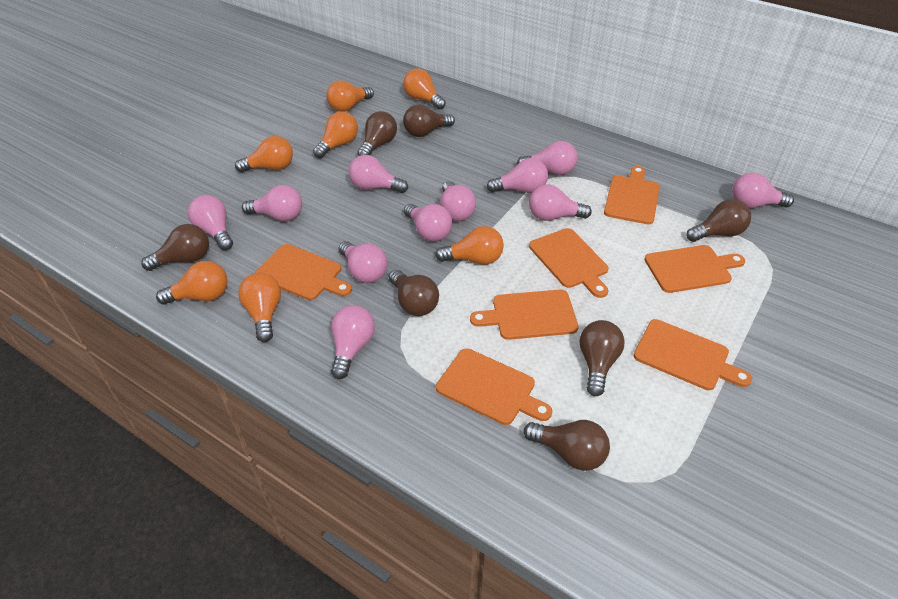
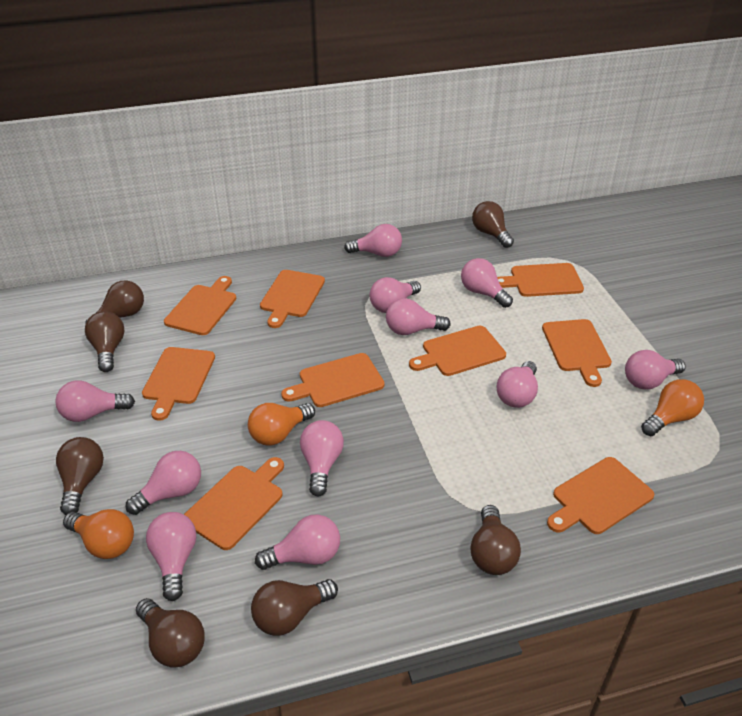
orange cutting board: [255,244,352,300] [436,348,552,425] [470,290,579,340] [529,228,609,298] [604,166,660,224] [634,319,752,390] [644,245,745,293] = 7 -> [142,347,215,421] [164,276,236,335] [184,457,284,550] [260,270,325,328] [281,353,384,407] [409,326,506,376] [497,263,584,297] [542,319,612,387] [547,457,654,534] = 9
orange light bulb: [156,261,228,305] [235,136,293,173] [238,273,281,342] [313,112,358,158] [326,80,374,112] [403,69,446,110] [435,226,504,264] = 7 -> [63,509,134,559] [248,403,315,446] [641,379,704,436] = 3

